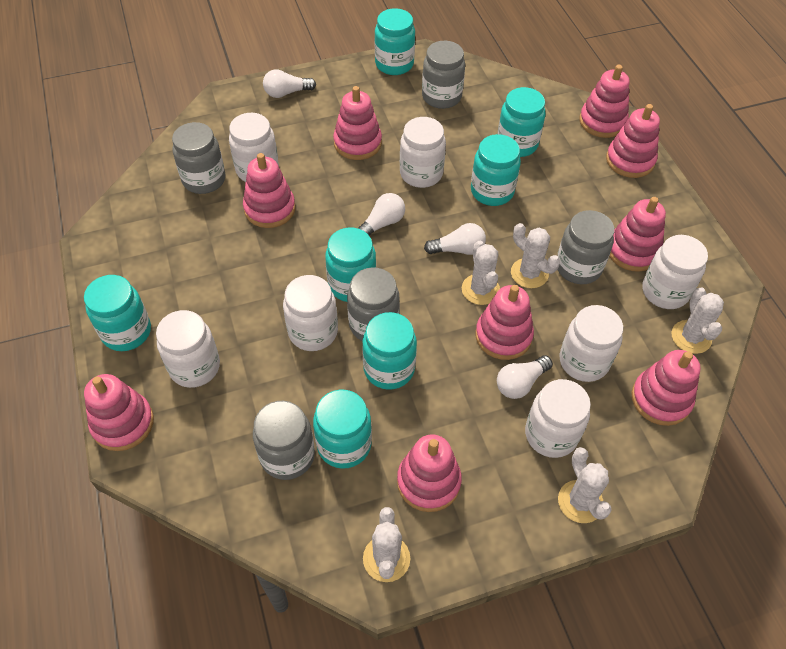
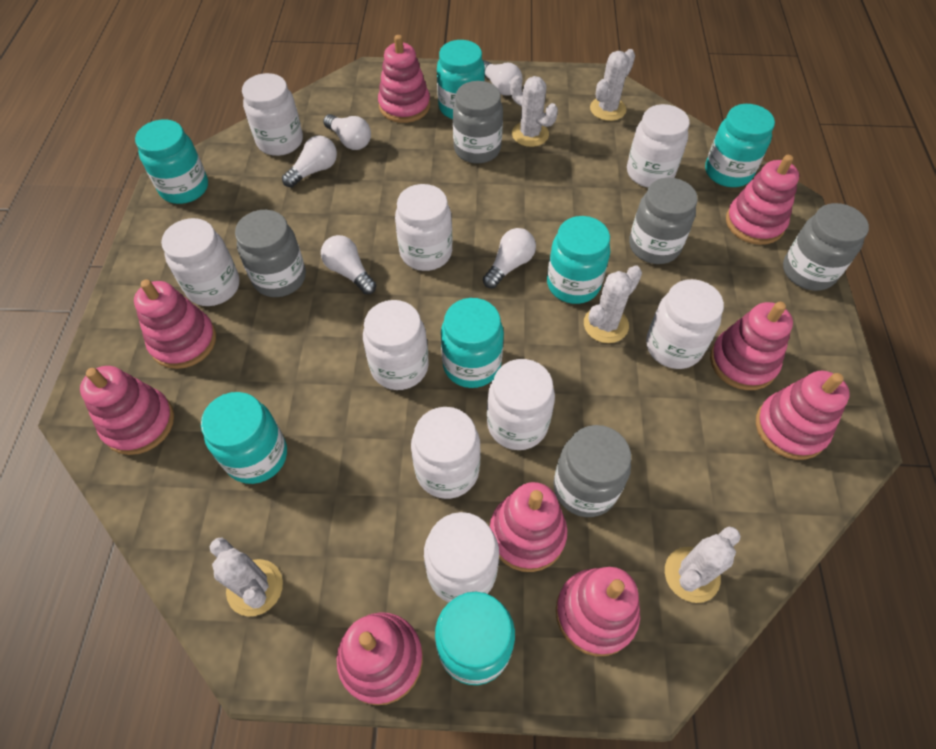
white jar: [156,310,220,388] [229,113,279,182] [283,275,338,351] [400,117,446,188] [525,379,591,458] [560,305,623,382] [642,235,708,309] = 7 -> [161,218,239,306] [242,73,303,156] [363,300,429,390] [395,184,453,271] [411,407,481,499] [424,512,499,603] [487,359,555,450] [627,104,690,187] [646,279,724,369] = 9
white light bulb: [263,69,316,98] [358,193,405,235] [424,223,486,255] [497,355,553,399] = 4 -> [282,136,337,188] [321,235,376,295] [323,114,371,150] [483,60,523,96] [483,228,536,288] = 5

